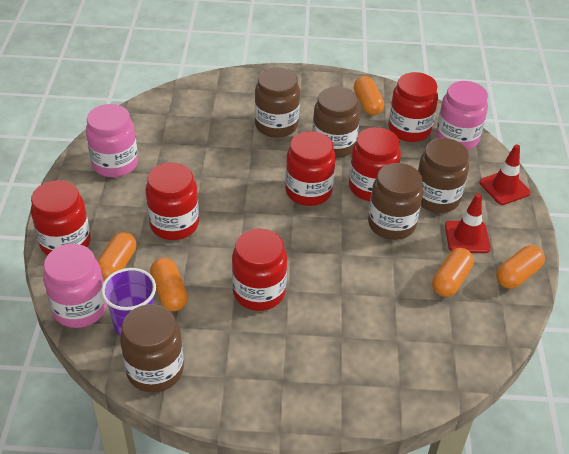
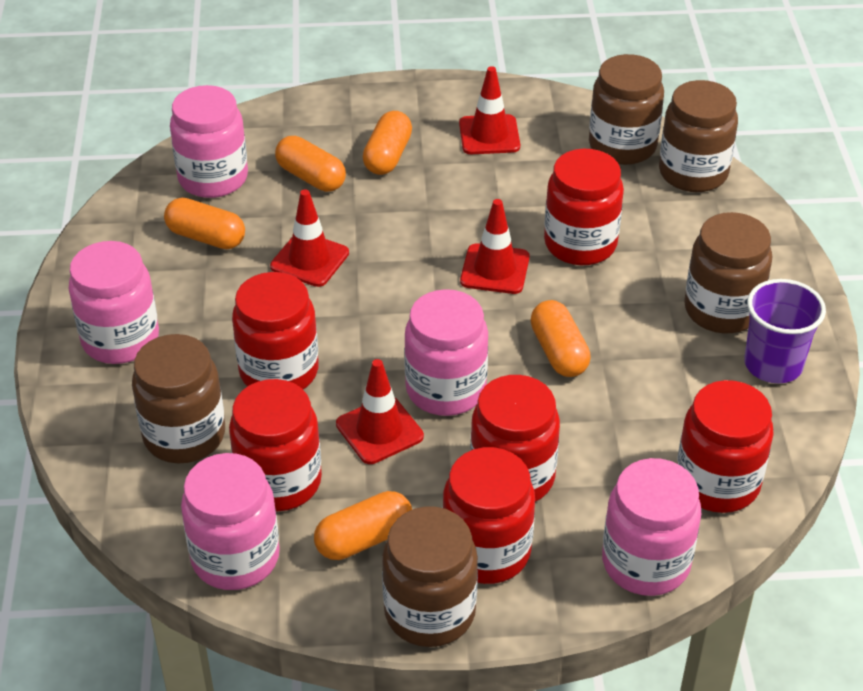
pink jar: [43,244,107,328] [86,104,138,177] [436,81,488,150] = 3 -> [68,241,159,364] [170,85,248,198] [181,453,280,590] [404,289,488,416] [602,458,701,596] = 5
red traffic cone: [445,194,491,253] [480,144,531,205] = 2 -> [270,189,349,287] [336,359,424,464] [459,66,520,154] [460,199,530,294] = 4

